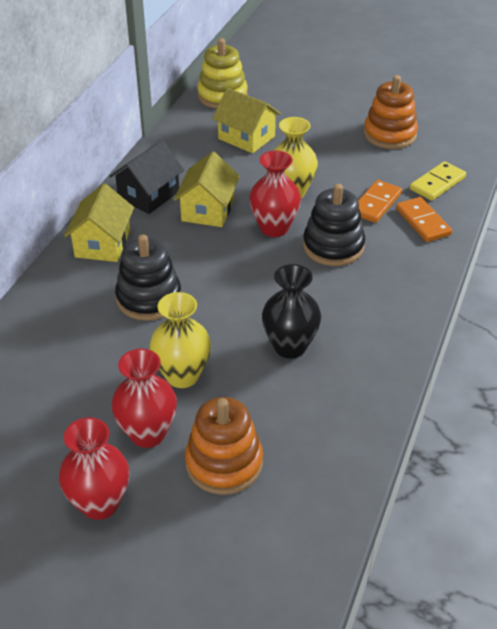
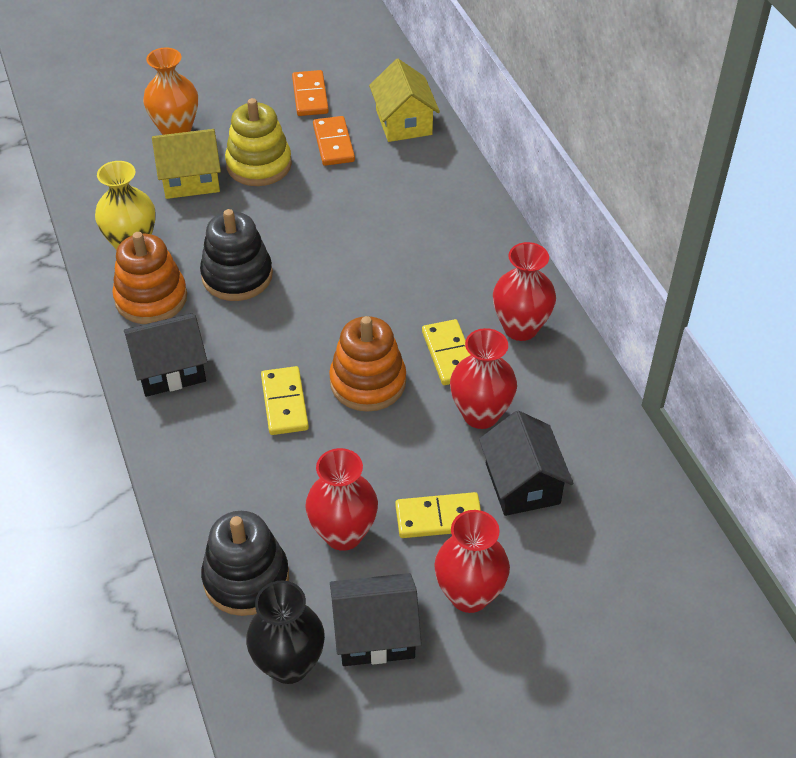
black house: [109,140,184,214] = 1 -> [124,313,208,397] [330,573,422,666] [479,410,574,516] = 3
orange vase: none = 0 -> [143,48,198,135] = 1
red vase: [59,417,129,520] [111,349,177,448] [249,150,301,237] = 3 -> [305,448,378,551] [434,510,510,613] [450,328,517,429] [493,242,556,341] = 4
yellow domino: [410,161,466,201] = 1 -> [261,366,309,435] [395,492,481,538] [422,319,470,385] = 3
yellow house: [64,183,134,262] [174,151,240,227] [212,88,281,153] = 3 -> [152,129,221,199] [369,59,440,142] = 2
yellow vase: [150,292,211,388] [273,117,318,199] = 2 -> [95,161,156,250] = 1

